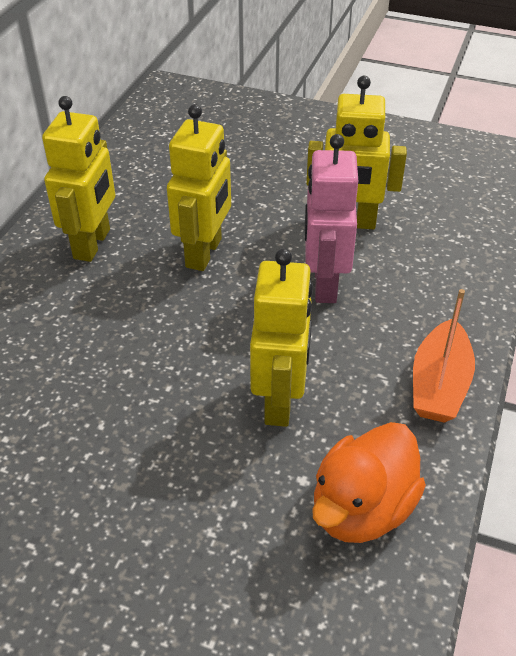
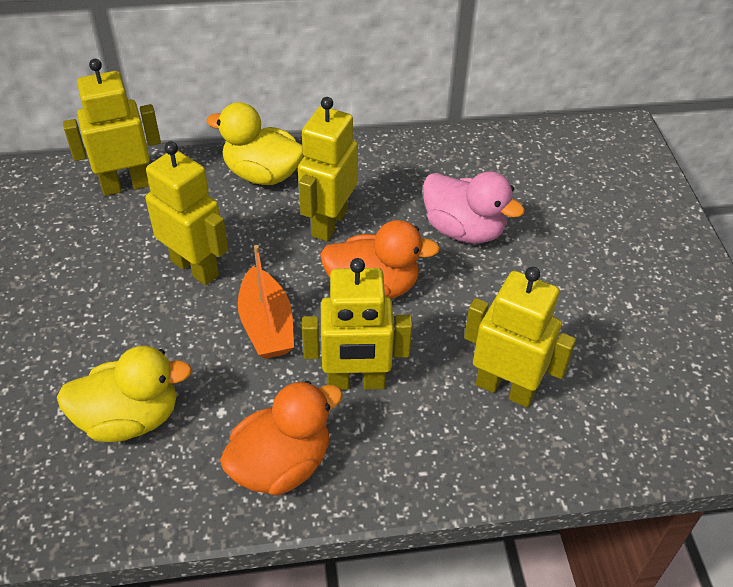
orange duck: [312,422,426,543] = 1 -> [220,381,343,496] [320,220,440,299] = 2
pink duck: none = 0 -> [423,171,525,243] = 1
pink robot: [305,134,358,303] = 1 -> none = 0
yellow duck: none = 0 -> [57,346,192,442] [206,102,304,185] = 2
yellow robot: [42,96,115,262] [167,104,231,271] [250,249,313,427] [306,76,407,229] = 4 -> [63,59,161,196] [145,141,229,285] [298,97,358,241] [302,258,412,390] [464,267,576,407] = 5

